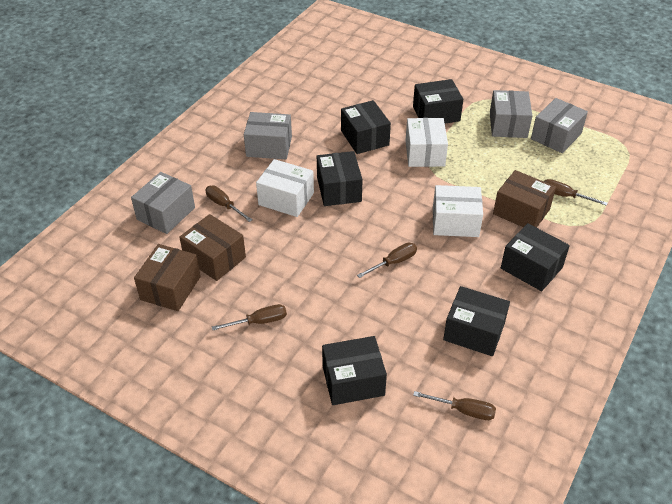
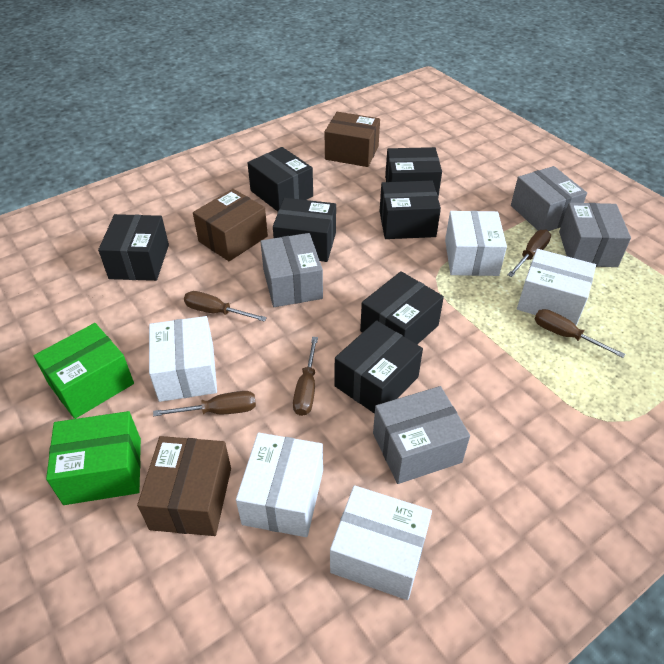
black box: [317,151,363,206] [322,336,387,405] [341,100,391,154] [413,79,463,123] [443,286,510,356] [501,223,570,291] = 6 -> [98,214,169,281] [247,147,313,212] [273,198,336,262] [335,320,423,414] [360,271,444,345] [380,181,441,239] [385,147,442,197] = 7
green box: none = 0 -> [34,323,134,419] [46,411,141,505] = 2
white box: [256,159,314,217] [405,118,448,167] [433,185,483,237] = 3 -> [149,316,217,402] [236,433,323,537] [330,485,432,600] [445,211,507,276] [517,249,596,326] = 5

